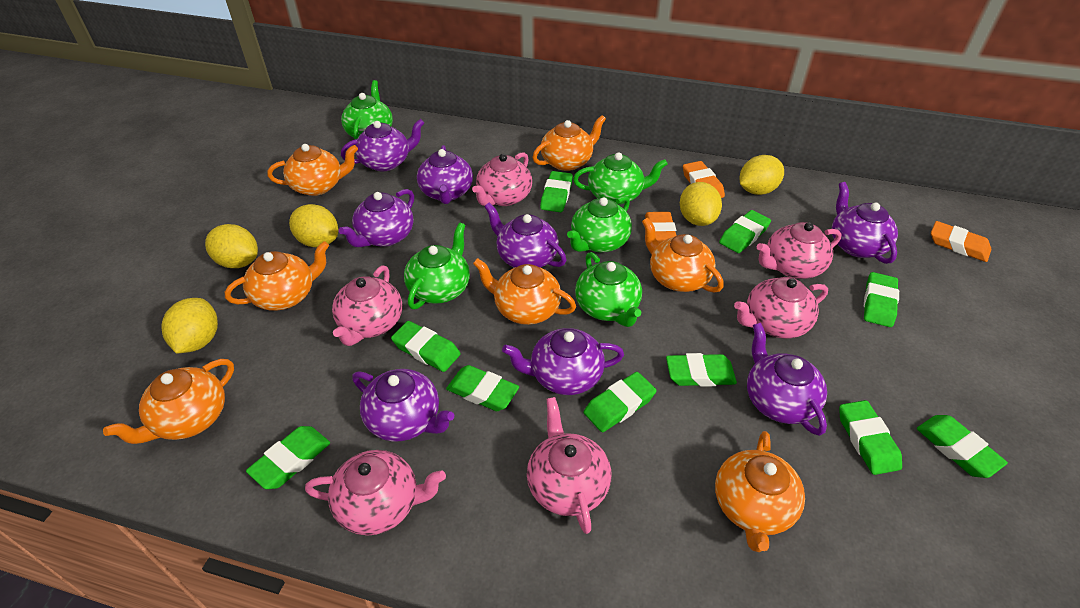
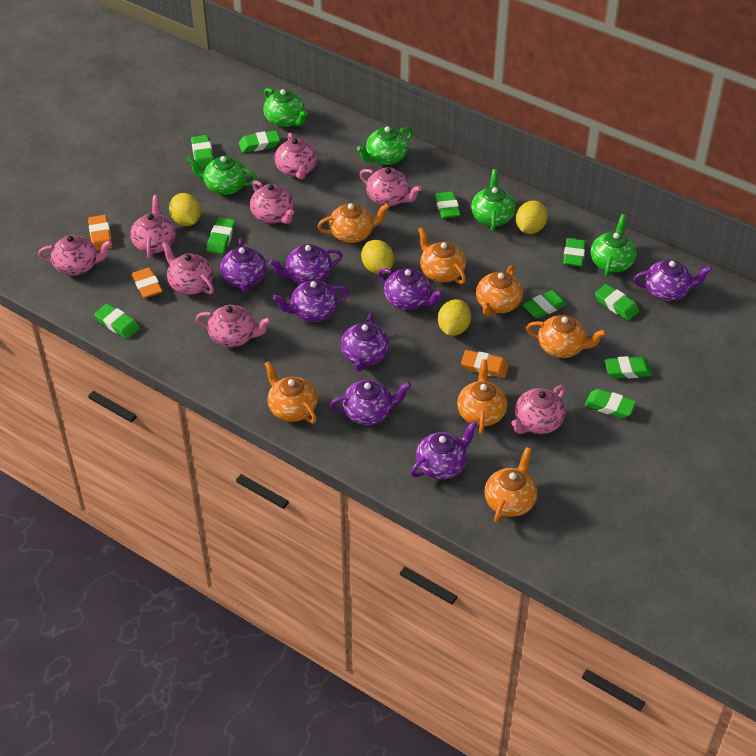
pink teapot: [305,450,446,536] [332,265,402,346] [472,152,532,206] [527,397,611,534] [734,277,828,339] [757,222,841,279] = 6 -> [38,235,112,276] [130,195,176,259] [162,241,214,295] [196,305,271,347] [250,181,294,224] [274,133,317,180] [360,167,422,206] [511,385,566,434] = 8
yellow lemon: [161,298,218,353] [205,224,258,268] [289,204,338,247] [680,182,722,226] [740,155,784,195] = 5 -> [169,193,201,226] [361,240,394,274] [438,299,471,336] [516,201,548,234] = 4

